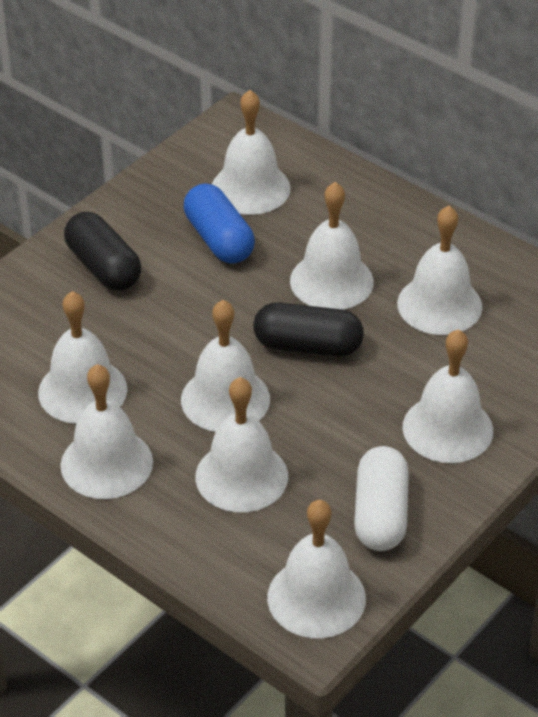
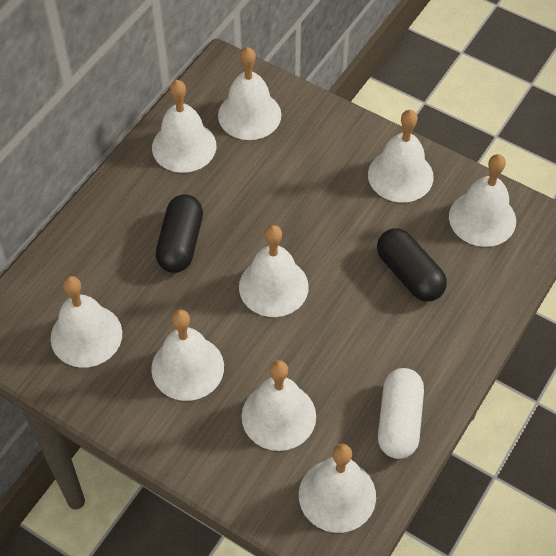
blue capsule: [184,183,255,264] = 1 -> none = 0

